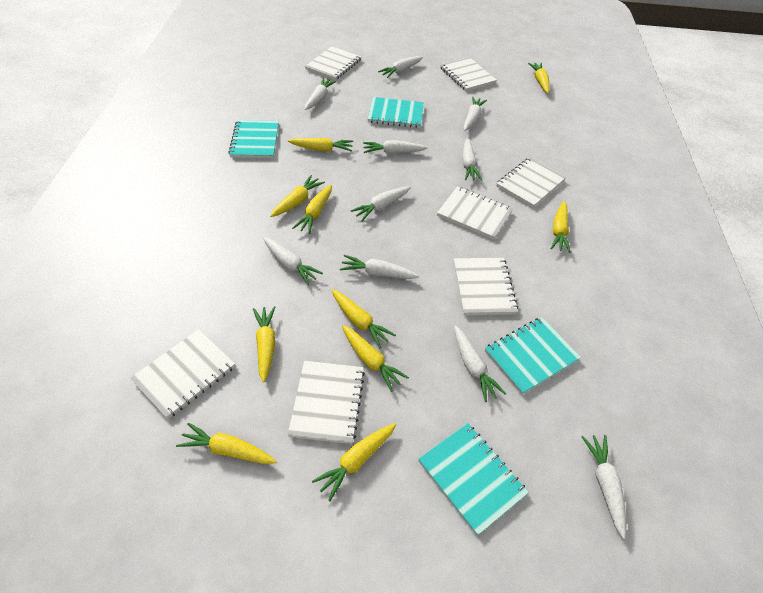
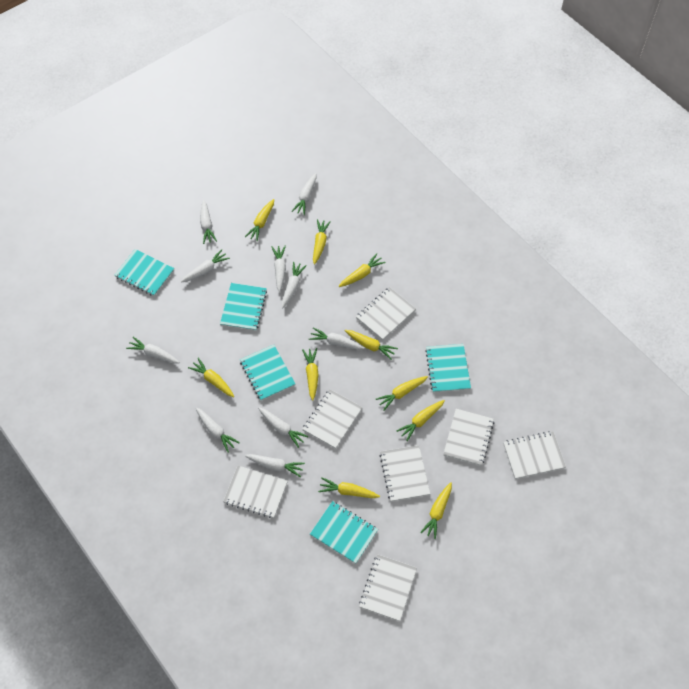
turquoise notebook: [228,120,279,158] [367,97,424,128] [418,423,529,536] [485,317,581,394] = 4 -> [114,249,174,296] [220,283,267,331] [240,345,295,401] [310,501,378,564] [425,344,471,393] = 5

